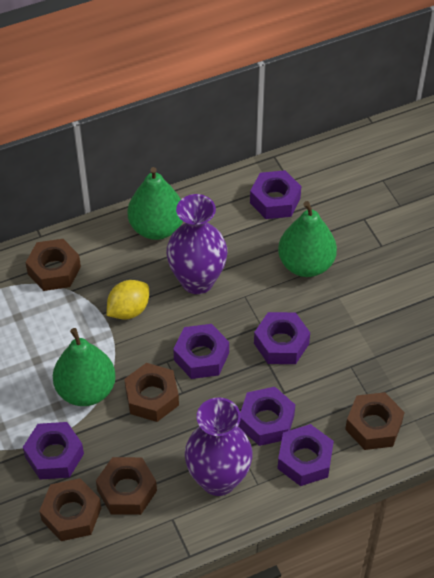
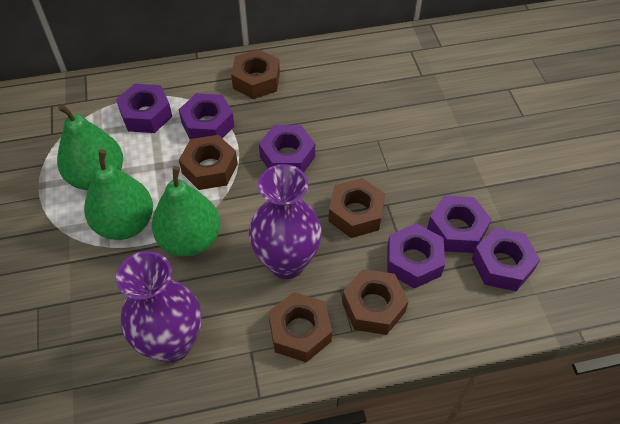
yellow lemon: [107,280,149,320] = 1 -> none = 0

